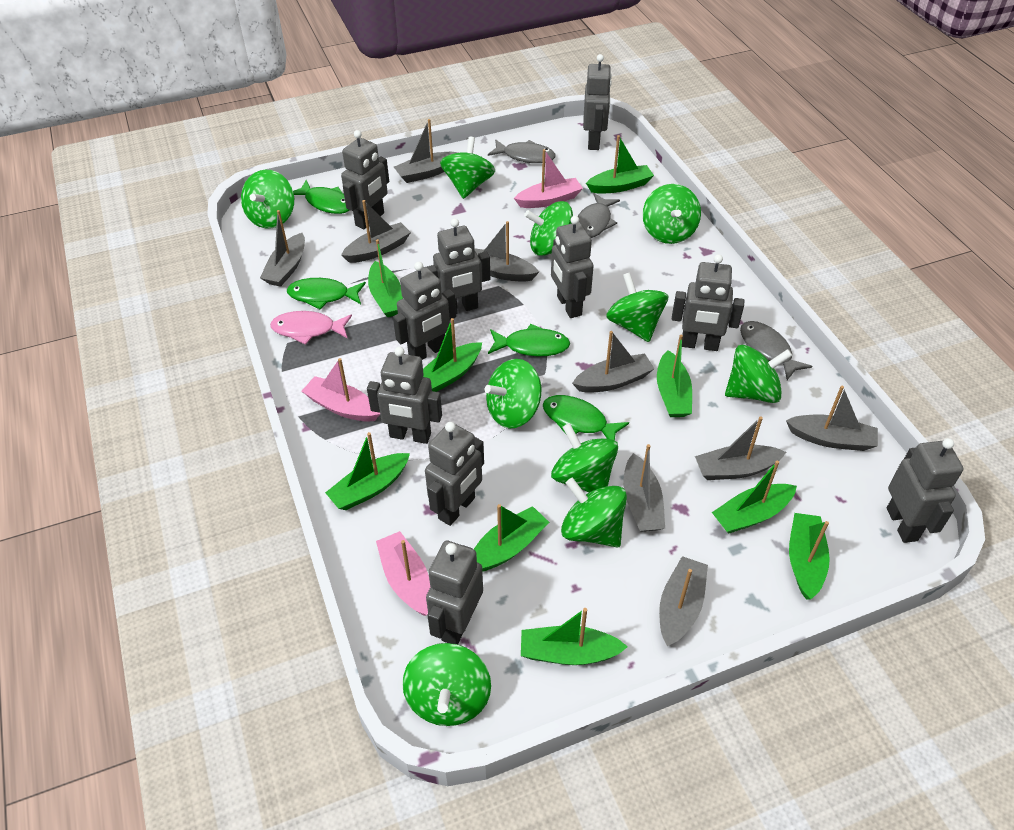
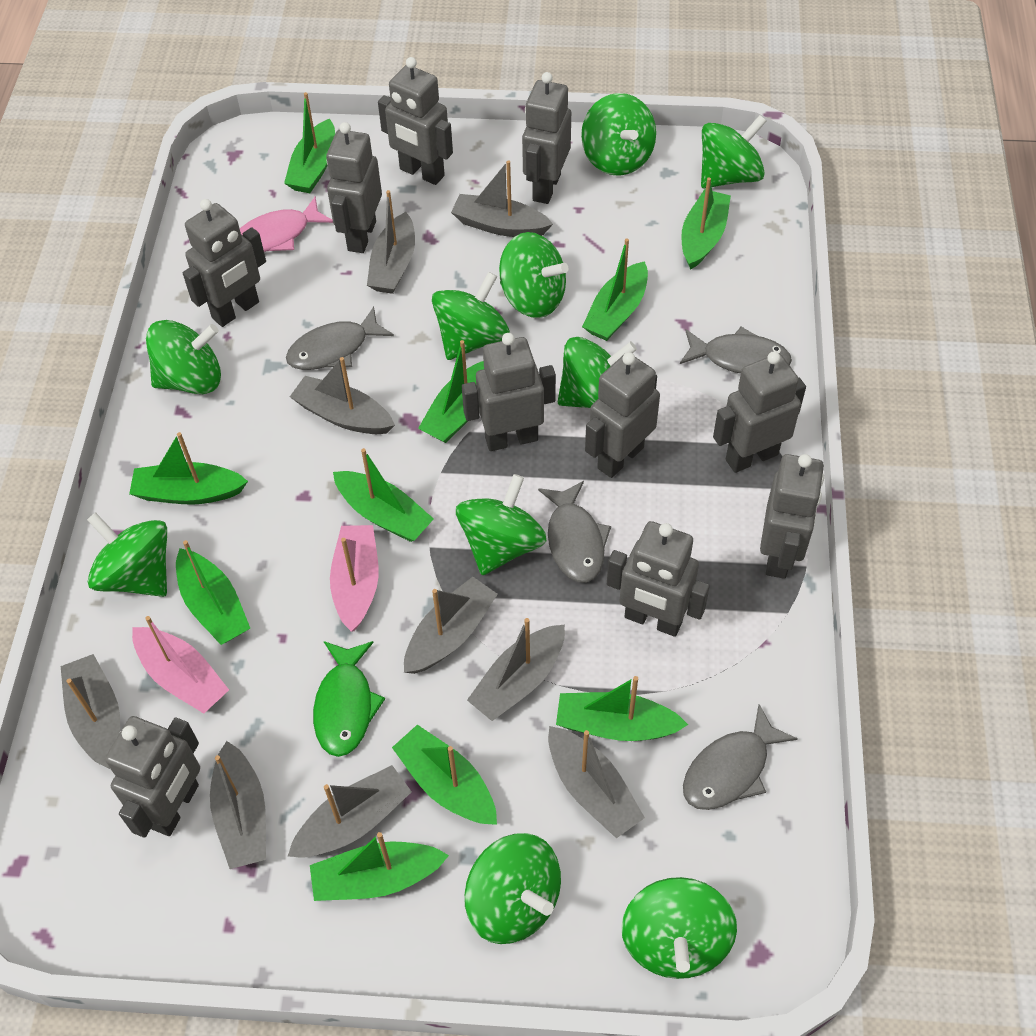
green boat: [325,432,410,510] [368,239,403,317] [423,318,482,392] [474,504,549,572] [521,608,628,665] [586,135,654,193] [657,334,692,417] [712,461,797,534] [789,513,830,600] = 9 -> [129,432,248,505] [176,540,250,645] [284,92,335,193] [310,832,449,901] [333,448,434,542] [392,724,497,825] [418,340,484,443] [556,676,688,741] [582,239,648,341] [681,177,731,270] = 10
green fish: [287,278,366,310] [293,180,350,214] [488,324,570,356] [543,395,629,440] = 4 -> [313,641,385,757] = 1
grey fish: [488,139,556,163] [577,193,620,238] [740,321,812,380] = 3 -> [286,307,394,370] [538,481,611,583] [680,327,792,374] [683,704,798,810] = 4
pink boat: [302,358,380,422] [376,531,430,616] [514,149,583,208] = 3 -> [132,616,229,714] [330,525,379,632] = 2

